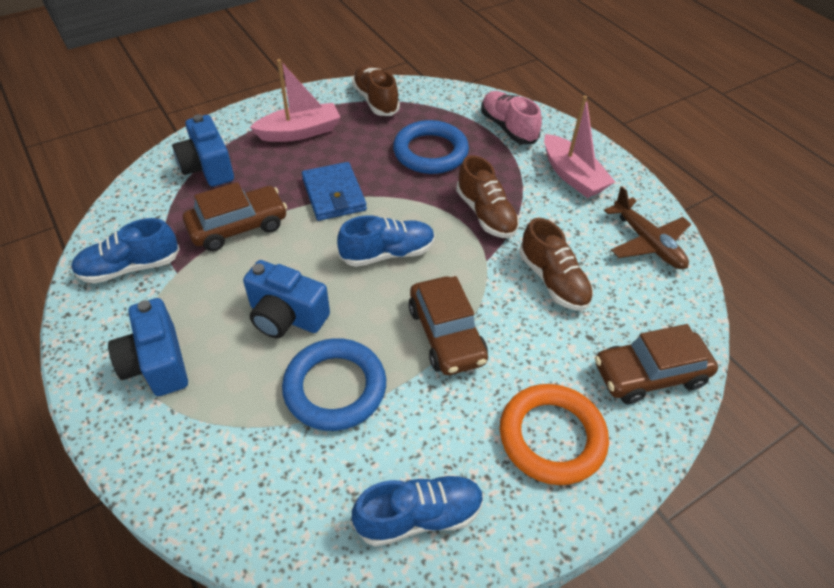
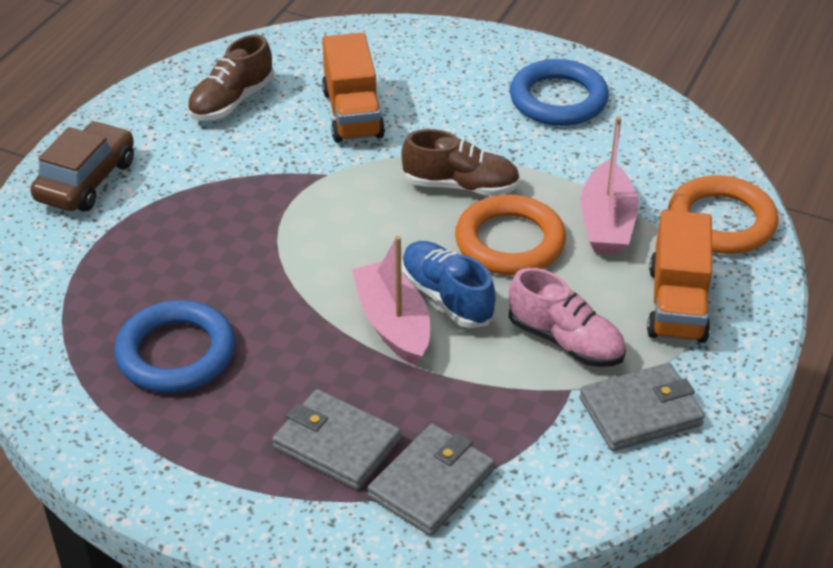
blue camera: [108,298,188,396] [172,114,234,187] [243,260,330,338] = 3 -> none = 0
blue shoe: [71,218,180,284] [337,215,435,267] [352,474,484,547] = 3 -> [401,241,496,328] = 1
blue wallet: [302,162,367,221] = 1 -> none = 0
brown car: [183,182,287,251] [409,276,488,375] [595,324,718,404] = 3 -> [30,121,134,212] = 1
brown plane: [604,186,691,269] = 1 -> none = 0
brown shoe: [352,65,400,116] [456,155,519,238] [519,218,593,311] = 3 -> [187,35,274,121] [401,129,520,196] = 2
grey wallet: none = 0 -> [272,389,401,490] [367,424,495,536] [579,363,705,451] = 3
orange ring: [500,384,609,485] = 1 -> [455,194,566,275] [668,175,779,254] = 2
orange truck: none = 0 -> [322,33,385,143] [647,210,712,343] = 2

